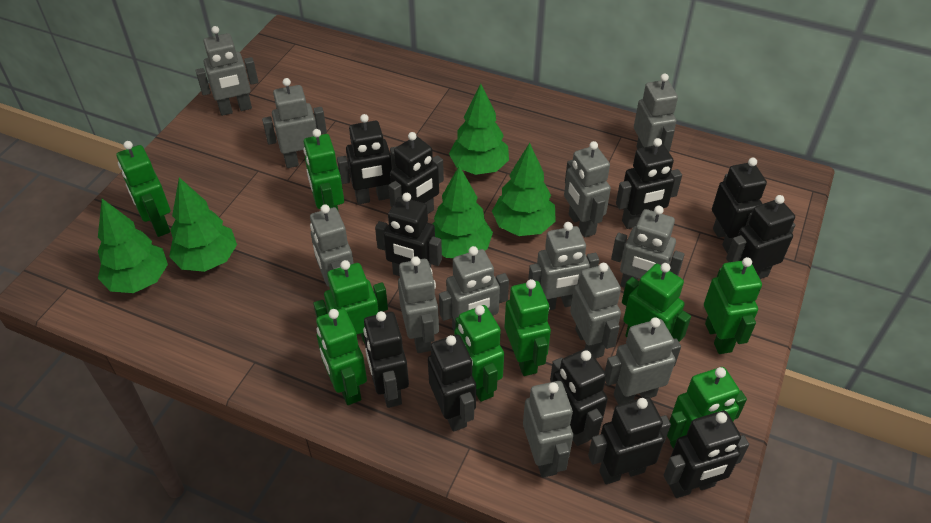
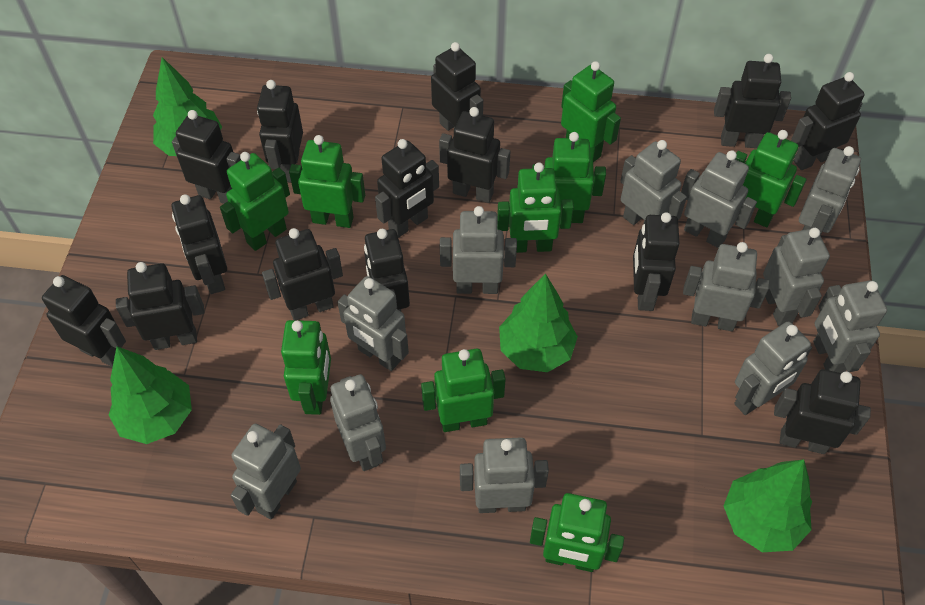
black robot: [337,114,397,204] [363,311,409,408] [375,193,442,276] [388,132,444,214] [428,334,476,431] [550,349,608,446] [588,397,671,484] [616,138,682,229] [664,411,749,498] [712,158,767,254] [726,195,795,279] = 11 -> [42,275,126,367] [116,262,204,350] [171,194,227,294] [172,110,241,204] [257,80,303,182] [262,228,343,320] [364,229,410,311] [375,139,439,238] [431,42,483,131] [439,107,510,203] [633,212,680,311] [714,54,791,148] [774,369,871,454] [791,72,864,170] = 14
green tree: [98,199,168,293] [169,177,237,272] [432,166,493,258] [449,84,509,175] [492,143,556,236] = 5 -> [109,346,192,444] [153,57,222,156] [499,273,578,372] [724,459,812,552] = 4

